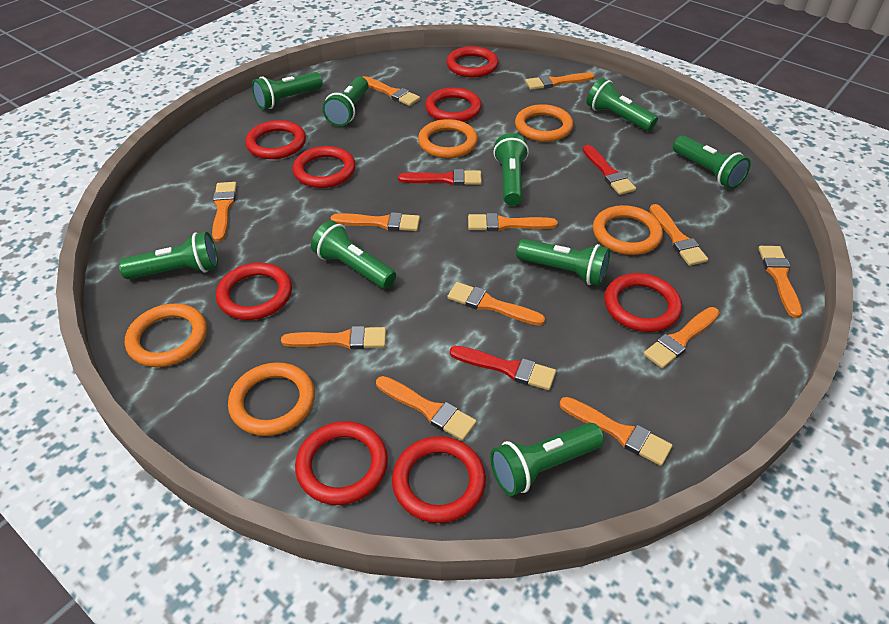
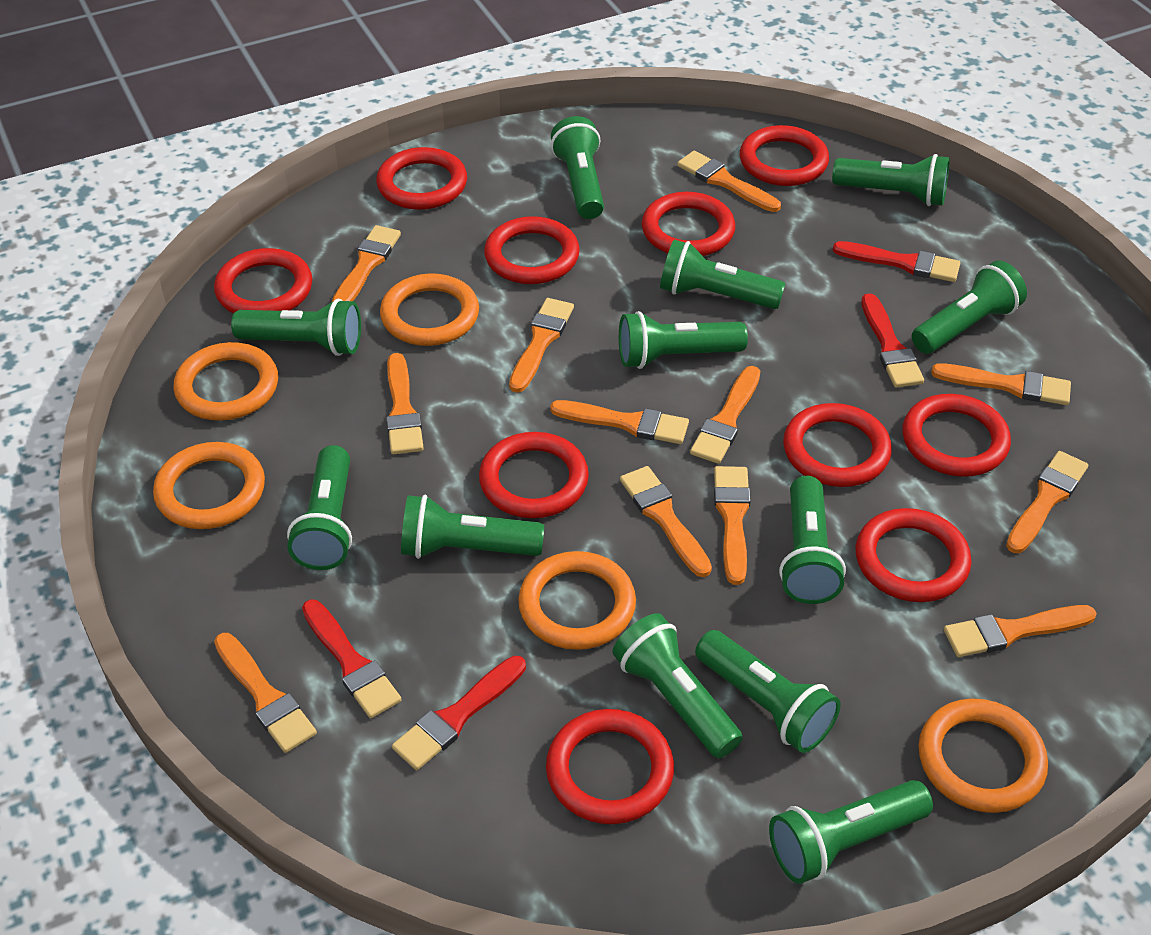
green flashlight: [119,232,218,279] [252,72,323,110] [311,220,396,289] [322,77,369,126] [490,423,604,496] [493,133,529,206] [516,239,610,286] [587,78,658,131] [673,135,751,189] = 9 -> [231,299,361,356] [287,445,352,570] [401,495,544,559] [551,116,604,219] [613,613,743,758] [619,311,748,369] [660,240,785,309] [695,630,841,753] [769,780,933,884] [779,476,846,604] [832,154,950,206] [912,260,1027,354] = 12
red brush: [398,169,482,186] [450,346,556,390] [583,145,636,195] = 3 -> [302,599,402,718] [392,656,526,770] [833,241,960,282] [861,293,924,388] = 4
red ring: [216,263,292,320] [245,120,306,159] [293,146,356,188] [295,421,388,505] [392,436,486,523] [425,87,482,122] [446,46,498,78] [604,273,682,332] = 8 -> [214,248,312,313] [376,147,467,210] [479,432,589,518] [484,216,580,284] [546,709,674,824] [642,192,735,256] [740,125,829,186] [783,403,892,487] [855,508,972,602] [902,394,1011,477] = 10

